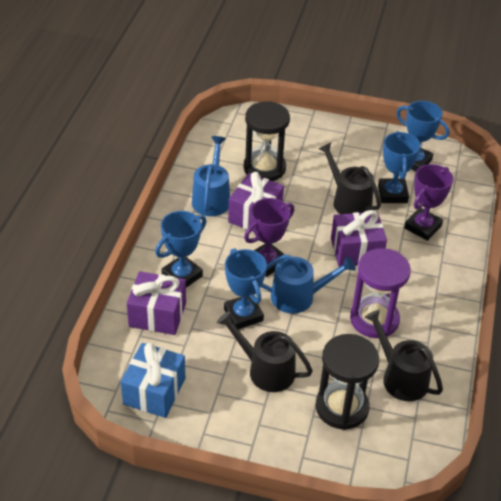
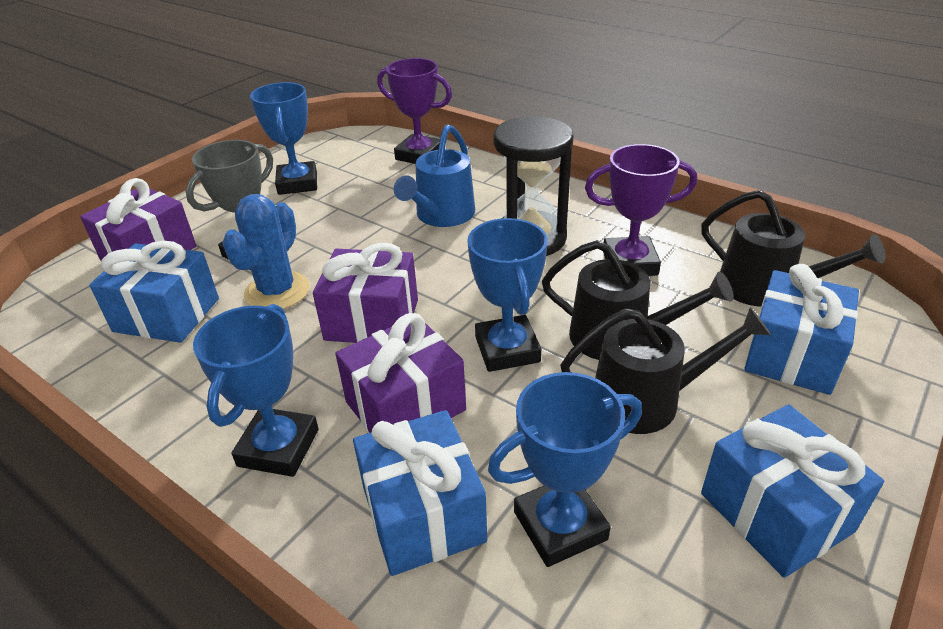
black hourglass: [243,101,290,181] [316,334,379,430] = 2 -> [493,116,573,256] = 1
blue cactus: none = 0 -> [222,194,310,309] = 1
blue gift: [120,343,185,418] = 1 -> [89,240,219,343] [353,410,487,576] [701,404,884,578] [744,264,859,395] = 4
blue watering can: [192,136,230,216] [261,254,356,314] = 2 -> [394,124,475,227] = 1
grey trophy: none = 0 -> [186,140,273,270] = 1
purple hourglass: [350,248,411,338] = 1 -> none = 0

